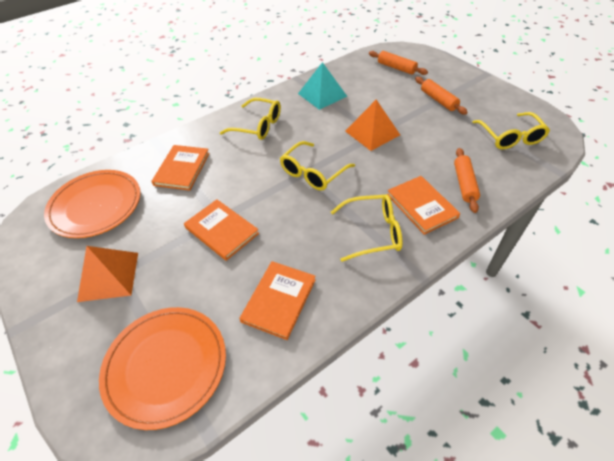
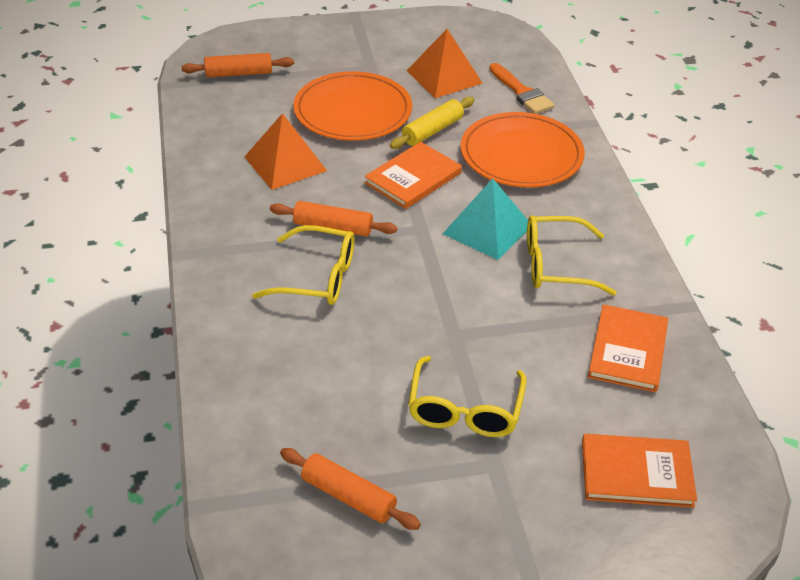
orange book: [151,145,210,191] [184,199,259,261] [239,261,316,340] [387,176,460,235] = 4 -> [365,142,462,209] [582,434,697,508] [588,304,668,392] = 3
orange brush: none = 0 -> [489,63,555,114] = 1
yellow glasses: [220,98,281,140] [280,141,355,191] [331,194,402,262] [473,112,550,149] = 4 -> [252,225,355,305] [408,356,526,437] [527,215,617,296] = 3
yellow rolling pin: none = 0 -> [390,97,474,149] = 1

